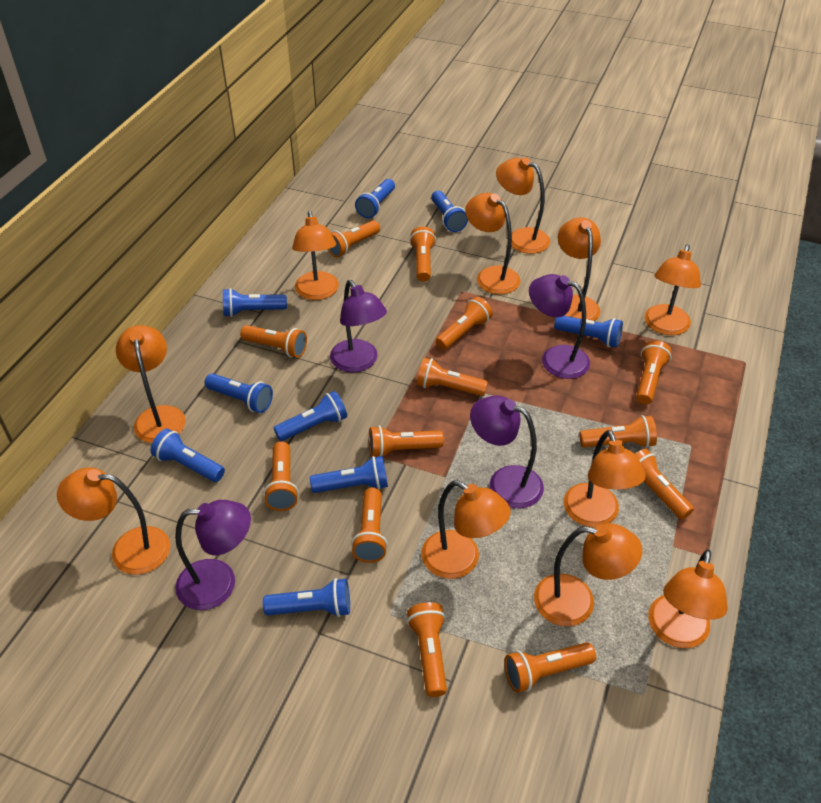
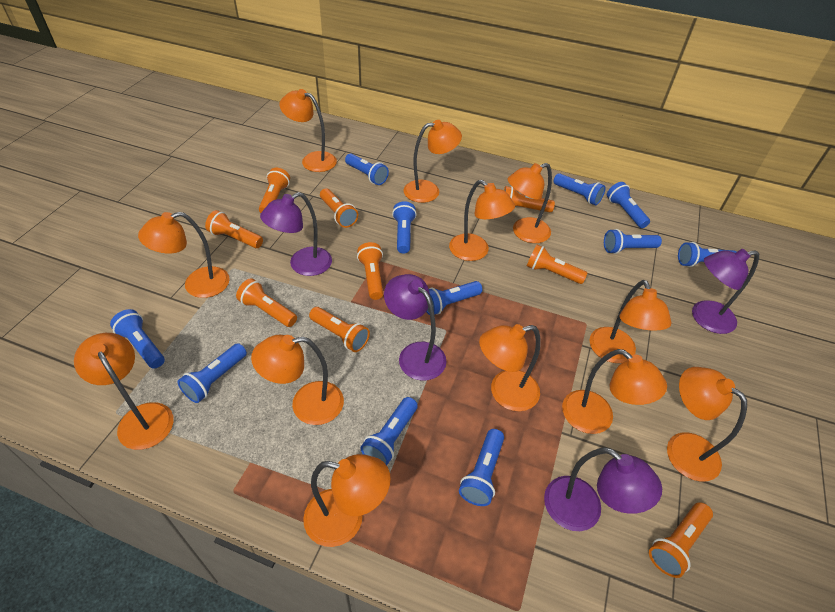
blue flashlight: [151,429,225,482] [204,373,273,413] [223,288,287,317] [263,578,350,617] [274,391,347,441] [310,456,388,493] [355,179,395,218] [431,191,468,232] [554,316,623,348] = 9 -> [110,309,165,369] [177,343,247,403] [345,153,389,185] [360,397,418,465] [392,201,417,253] [426,281,482,315] [459,429,504,506] [553,173,606,205] [604,229,662,254] [607,182,650,228] [678,242,737,267] = 11
orange flashlight: [240,325,307,358] [264,441,299,511] [328,220,380,257] [351,487,388,563] [369,425,444,458] [407,602,447,697] [409,226,436,282] [417,358,488,396] [436,297,493,350] [504,642,596,693] [579,415,657,448] [635,449,694,520] [636,340,672,405] = 13 -> [205,210,263,248] [236,278,297,327] [259,168,290,213] [309,307,370,352] [320,188,358,228] [357,242,383,300] [504,186,555,212] [527,245,588,284] [649,502,713,578] = 9
orange lamp: [57,467,170,575] [116,325,186,443] [292,211,339,300] [421,481,511,579] [465,193,520,294] [496,157,550,254] [534,524,643,626] [558,218,601,321] [563,430,646,527] [644,244,701,335] [648,549,728,648] = 11 -> [74,333,174,450] [138,212,230,298] [251,335,344,425] [279,89,337,172] [303,454,391,547] [403,120,462,203] [449,180,515,261] [479,324,541,411] [508,163,552,243] [562,349,667,434] [589,280,672,363] [667,367,747,482] = 12

